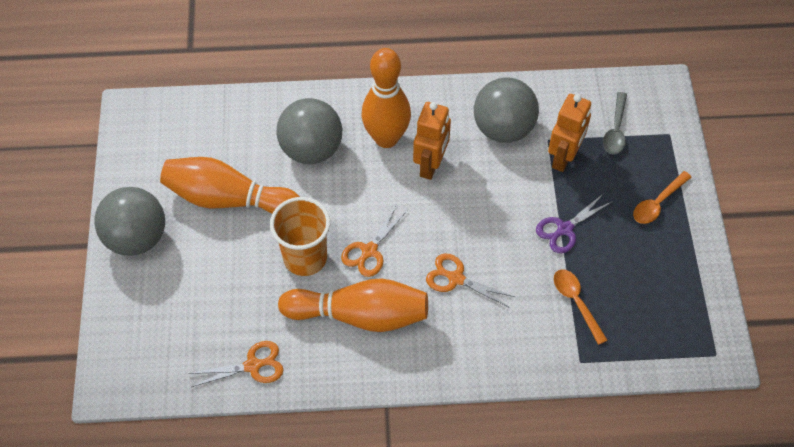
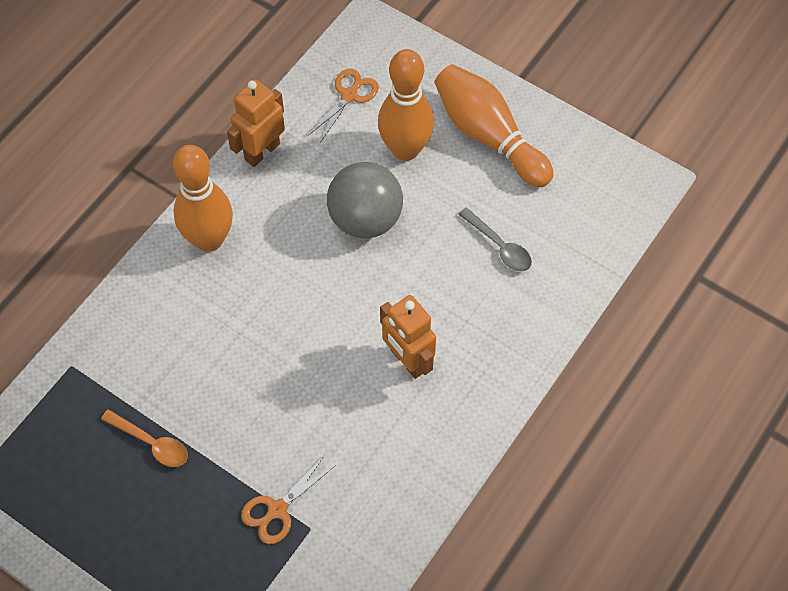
grey ball: [94,187,165,256] [277,98,342,164] [474,77,539,143] = 3 -> [327,162,403,238] = 1
orange cup: [270,197,330,276] = 1 -> none = 0
orange scissors: [189,341,283,387] [341,206,408,277] [426,253,515,308] = 3 -> [241,455,336,544] [308,68,379,142] = 2
orange spoon: [554,269,607,345] [633,171,692,224] = 2 -> [101,409,188,467] = 1
purple scissors: [536,193,613,253] = 1 -> none = 0

